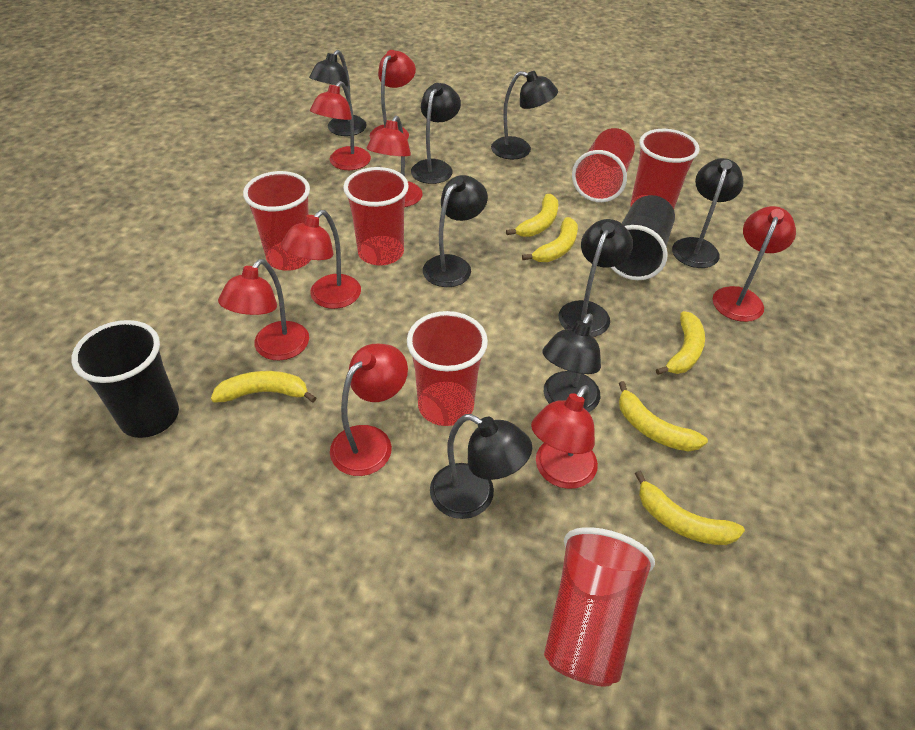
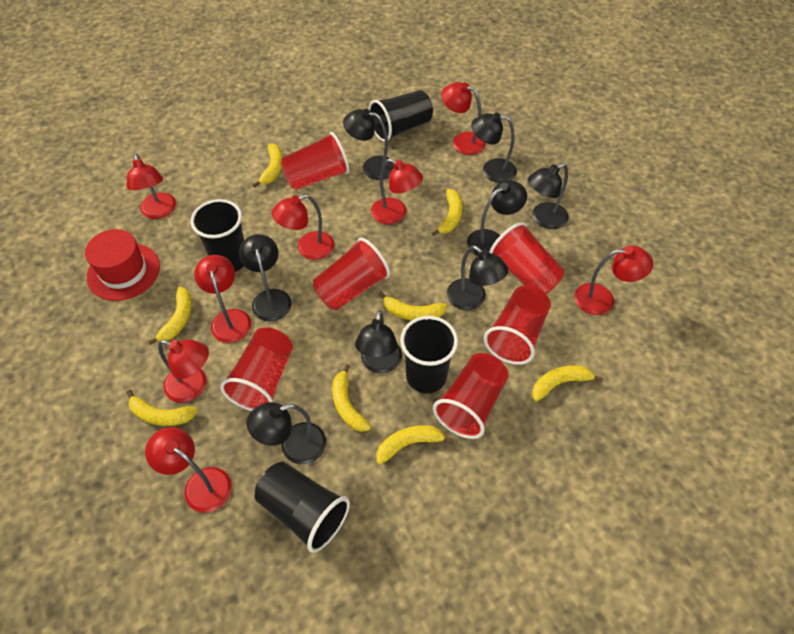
black cup: [71,320,179,438] [611,195,675,280] = 2 -> [190,199,244,272] [255,462,350,553] [368,90,433,142] [400,316,458,393] = 4
red hat: none = 0 -> [85,229,160,301] = 1
yellow banana: [211,371,316,403] [506,194,558,237] [522,217,578,262] [619,381,708,451] [635,471,745,545] [656,311,705,375] = 6 -> [126,390,198,426] [148,287,192,345] [253,144,283,188] [332,364,371,432] [376,425,454,465] [379,291,447,320] [431,189,462,236] [532,365,603,401] = 8

